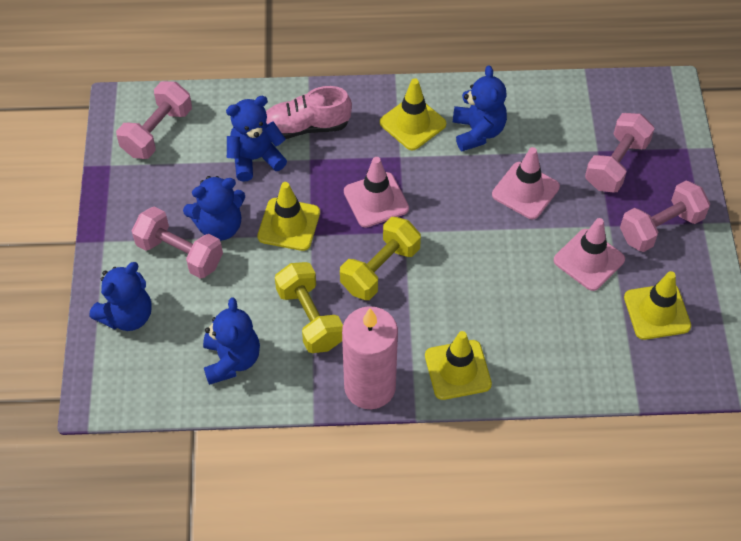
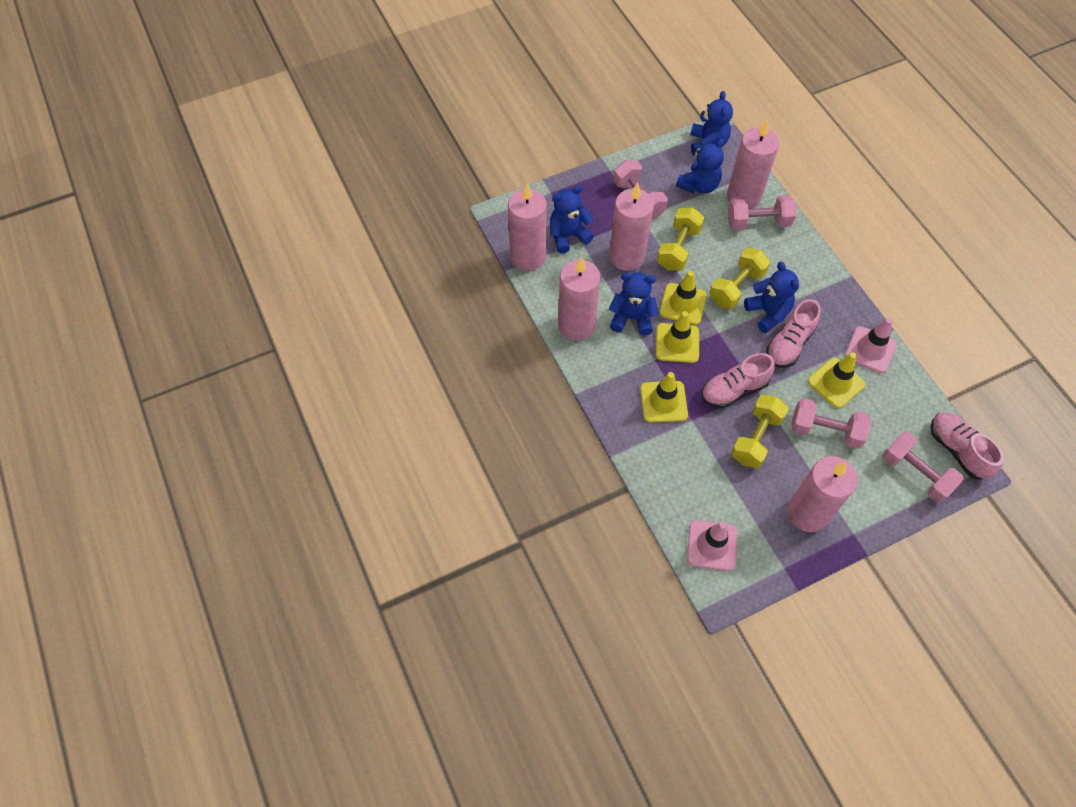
pink candle: [342,306,398,409] = 1 -> [508,184,547,271] [558,257,601,341] [609,183,654,271] [727,120,779,209] [787,456,858,532] = 5
pink shoe: [266,86,352,139] = 1 -> [701,353,775,408] [766,299,821,368] [930,412,1004,480] = 3
pink traffic cone: [344,157,409,228] [492,147,560,219] [554,218,625,291] = 3 -> [687,520,737,571] [845,318,897,373] = 2
yellow dumbbell: [275,262,343,353] [340,217,421,300] = 2 -> [657,207,705,271] [709,248,770,309] [731,395,789,468] = 3

